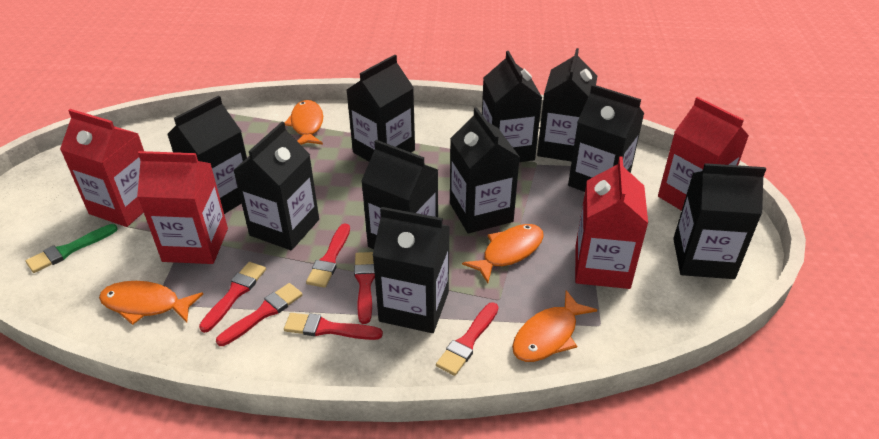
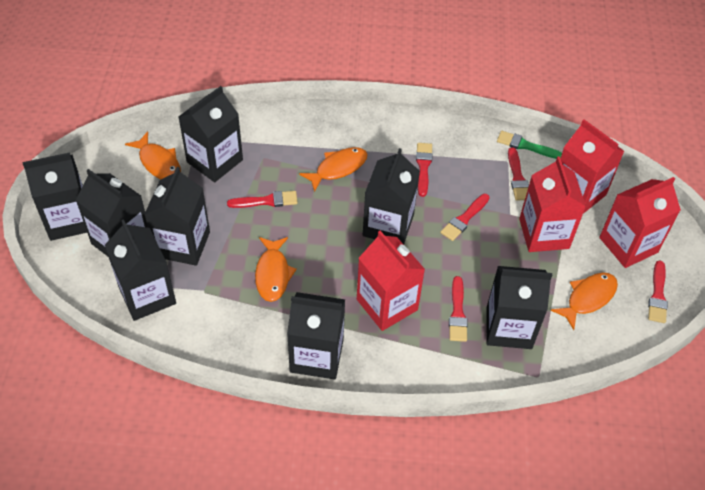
black carton: [167,96,247,214] [233,122,319,250] [347,55,415,162] [361,140,438,249] [372,207,450,333] [450,107,520,233] [482,51,542,162] [537,48,597,162] [568,84,644,192] [673,163,766,279] = 10 -> [22,152,87,241] [76,169,148,256] [105,219,176,321] [144,167,210,266] [178,86,243,182] [287,292,345,379] [363,148,420,244] [487,266,552,349] = 8

